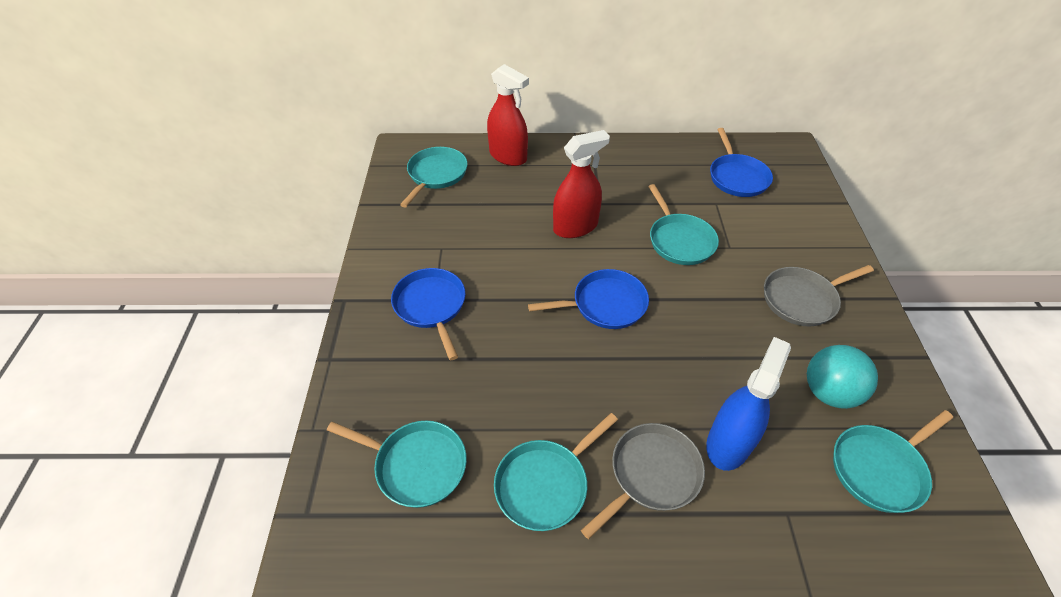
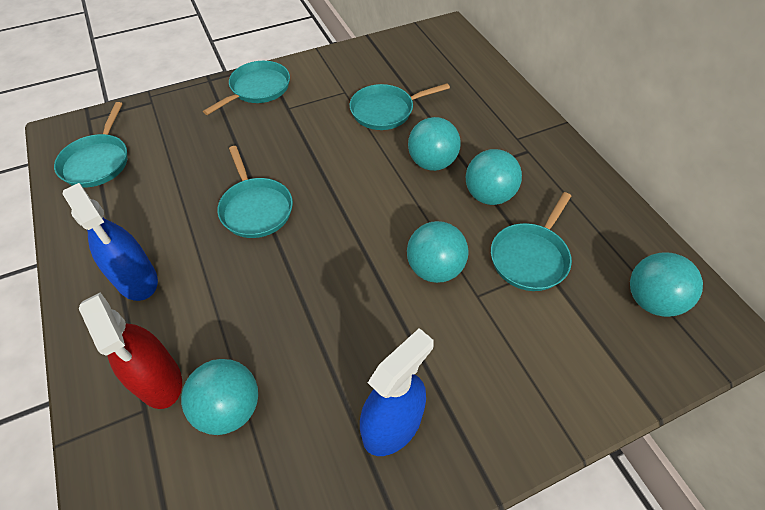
blue pan: [391,268,465,360] [528,269,649,329] [710,128,773,197] = 3 -> none = 0
blue spray bottle: [706,337,791,471] = 1 -> [62,183,158,301] [360,328,434,456] = 2
grey pan: [581,423,705,539] [764,265,874,326] = 2 -> none = 0
red spray bottle: [487,64,529,166] [553,130,610,238] = 2 -> [79,292,182,409] = 1
turquoise ball: [807,345,878,409] = 1 -> [181,359,258,435] [407,221,469,283] [408,117,461,171] [466,149,522,205] [630,253,703,317] = 5

